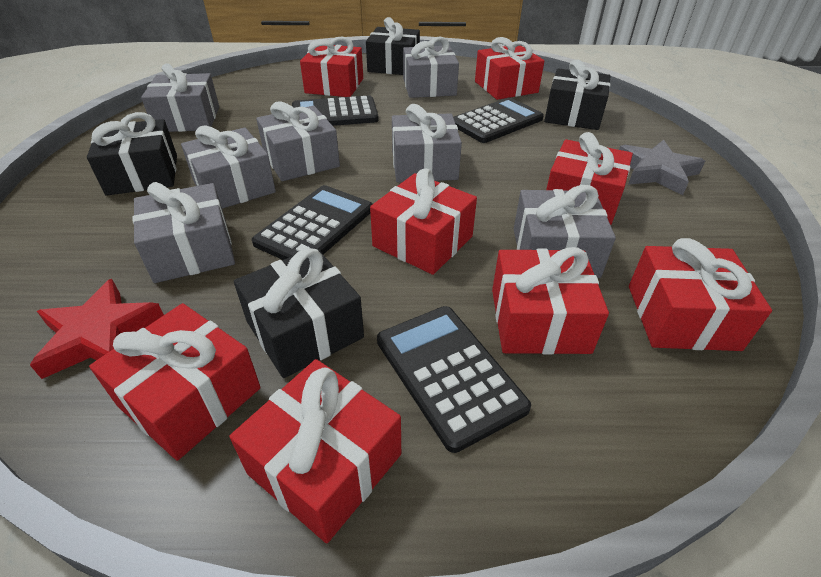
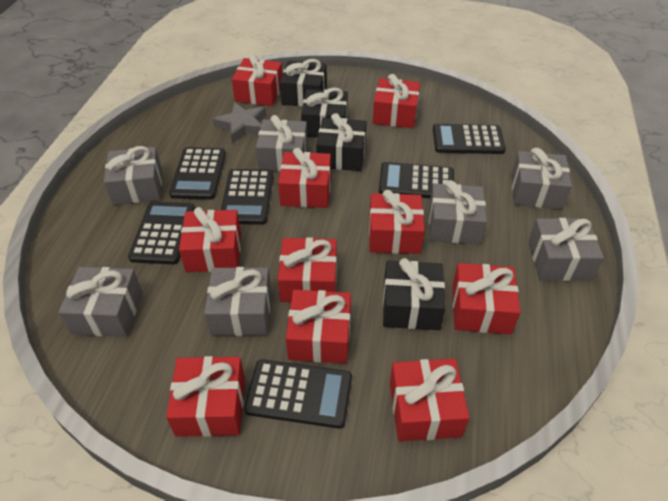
black calculator: [252,185,372,260] [292,95,379,126] [377,306,531,453] [453,98,544,143] = 4 -> [128,201,195,264] [169,147,226,199] [221,169,273,225] [244,359,352,429] [379,162,454,198] [433,124,506,154] = 6
red gift: [89,303,261,461] [229,359,401,543] [300,37,363,97] [370,169,477,275] [475,37,544,100] [492,247,609,355] [546,132,633,225] [629,238,772,351] = 8 -> [166,356,245,437] [179,207,241,273] [232,54,282,106] [278,148,331,208] [278,238,337,302] [286,290,351,364] [369,190,425,254] [373,74,420,128] [390,359,470,441] [452,263,521,334] = 10
red star: [30,279,164,379] = 1 -> none = 0

